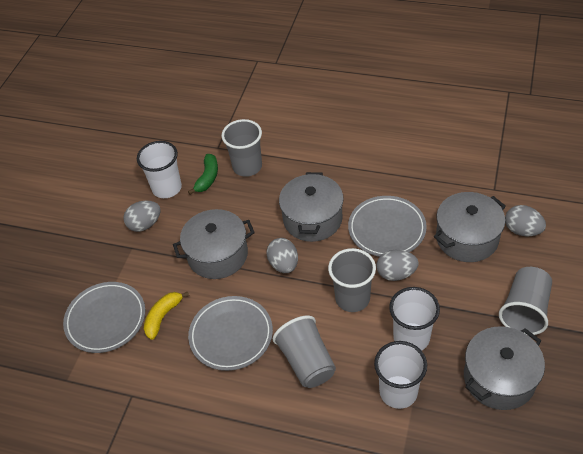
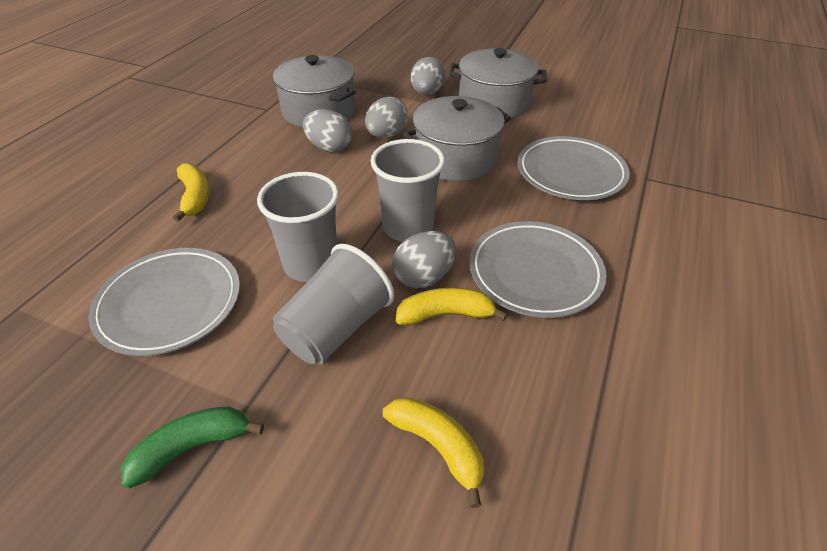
grey cup: [222,119,262,177] [273,315,336,388] [328,248,376,312] [499,267,552,335] = 4 -> [257,172,339,282] [273,244,394,364] [371,139,445,242] = 3
grey pot: [173,209,255,279] [279,172,344,242] [434,192,506,262] [464,326,545,410] = 4 -> [273,55,356,128] [403,96,511,182] [449,48,547,119] = 3
white cup: [137,141,182,198] [374,341,427,409] [389,287,440,351] = 3 -> none = 0
yellow banana: [144,292,189,340] = 1 -> [173,164,210,222] [383,397,484,508] [396,288,508,325] = 3

